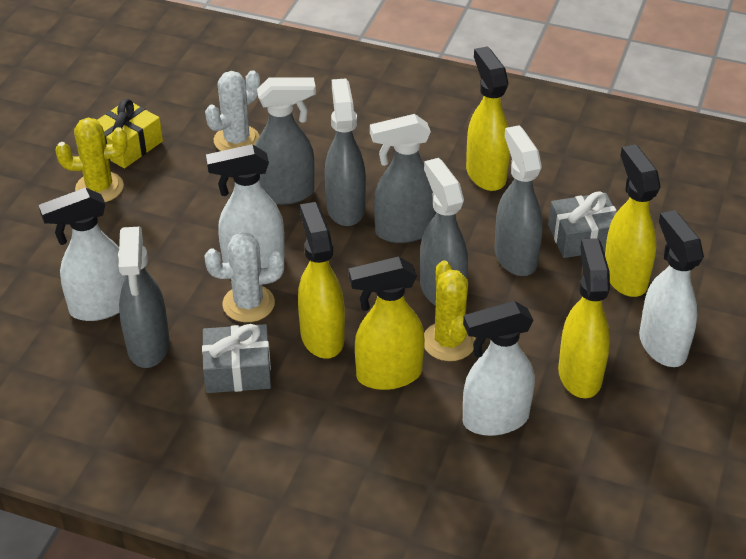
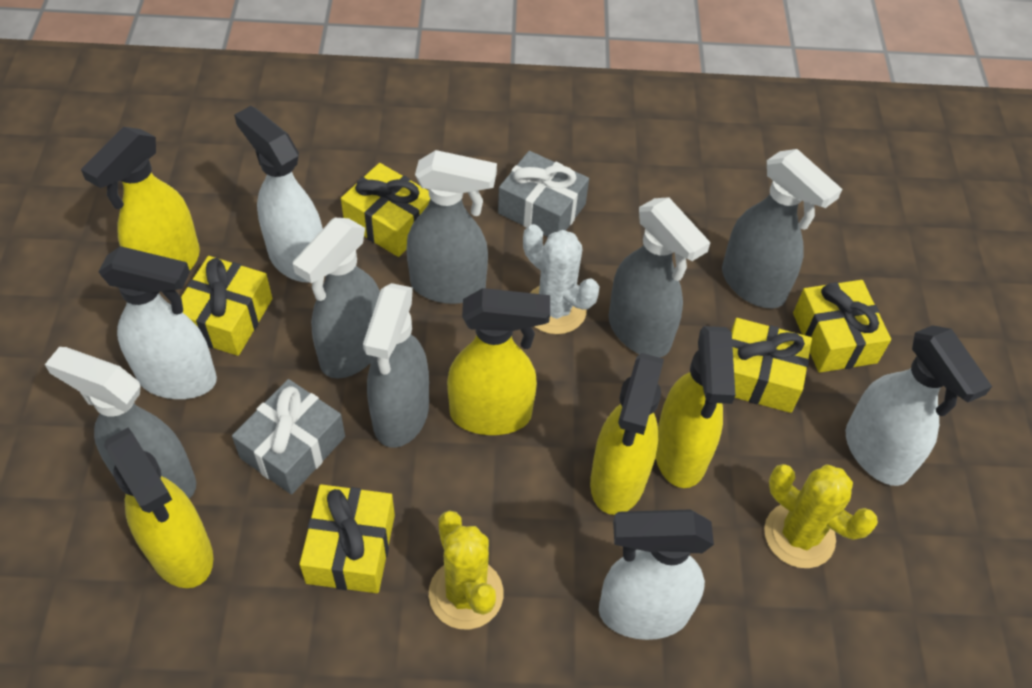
white cactus: [204,232,284,322] [205,70,260,151] = 2 -> [523,224,599,334] = 1
yellow gift: [98,99,163,169] = 1 -> [181,256,272,356] [300,484,395,593] [341,163,430,257] [731,318,812,413] [793,280,891,373] = 5

